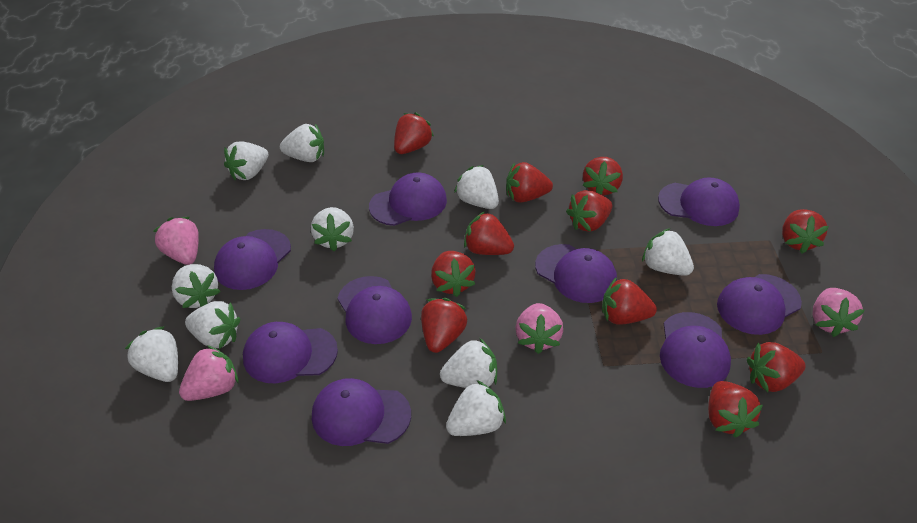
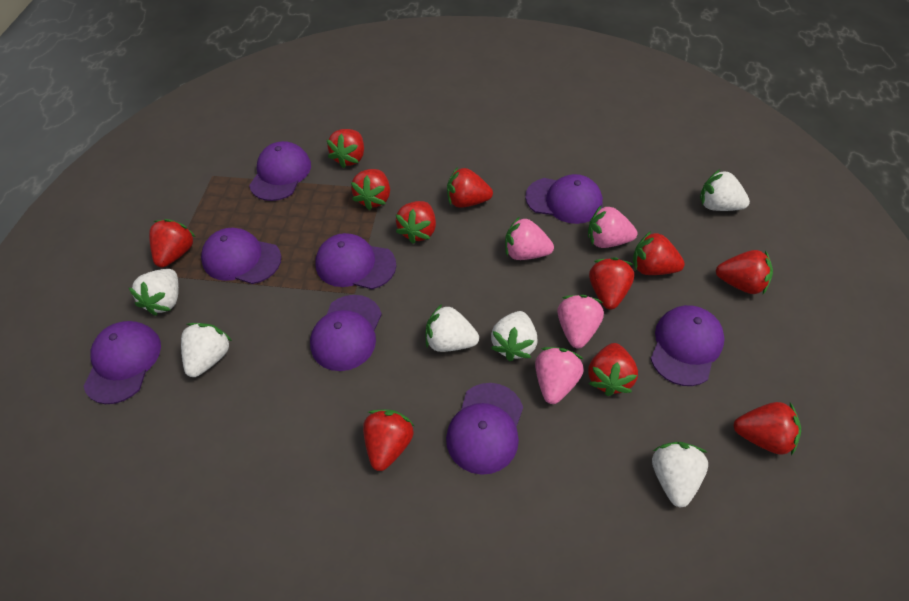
purple cap: [214,229,291,290] [243,322,338,383] [312,378,411,446] [337,276,412,344] [369,173,447,226] [535,244,617,303] [658,177,740,226] [660,312,731,388] [717,274,802,335] = 9 -> [84,321,161,404] [201,228,281,284] [249,141,311,201] [310,295,382,371] [315,233,396,289] [446,383,523,475] [525,174,603,224] [651,305,725,386] = 8
white strawberry: [125,326,178,382] [172,264,221,308] [185,301,240,349] [224,142,268,180] [280,124,324,162] [311,207,354,251] [440,338,497,388] [446,380,506,436] [454,165,499,209] [642,228,694,276] = 10 -> [129,269,179,316] [181,323,233,377] [425,304,479,352] [491,311,537,361] [652,442,708,507] [700,169,750,211] = 6

